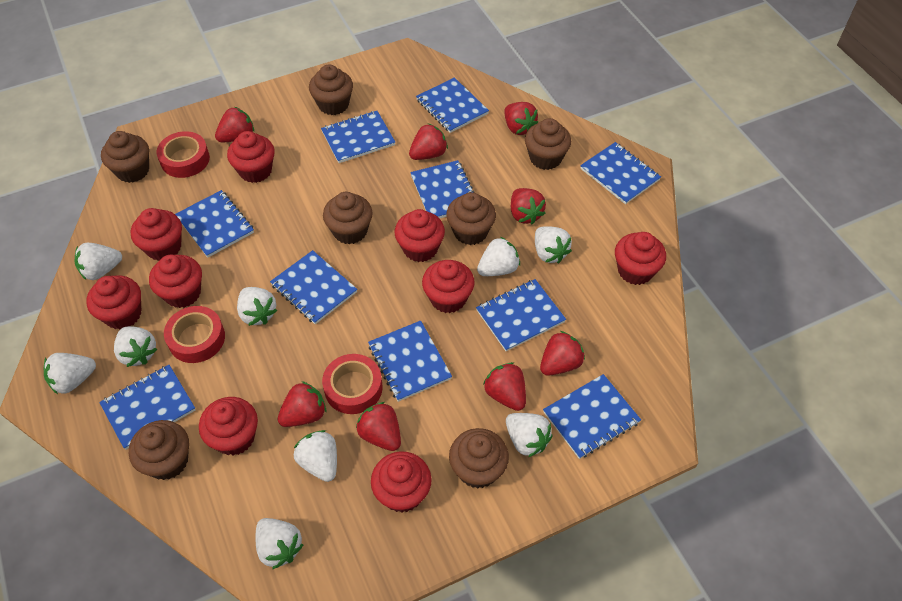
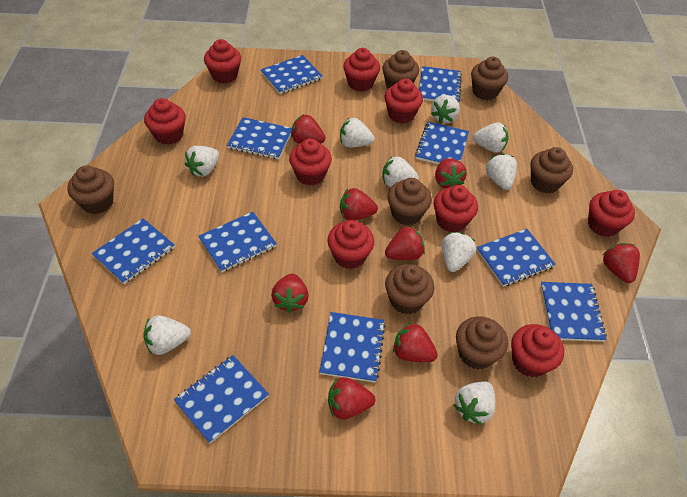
red tape: [157,131,210,178] [164,306,225,363] [322,354,383,414] = 3 -> none = 0

